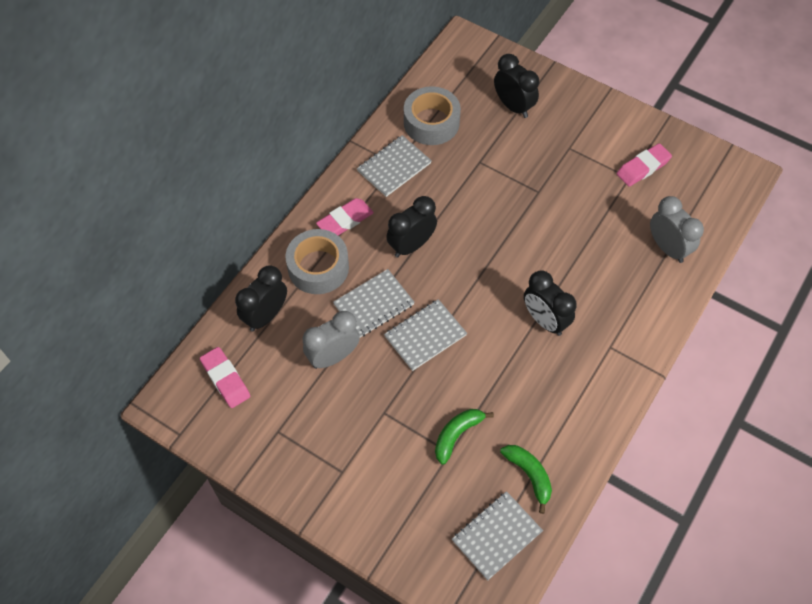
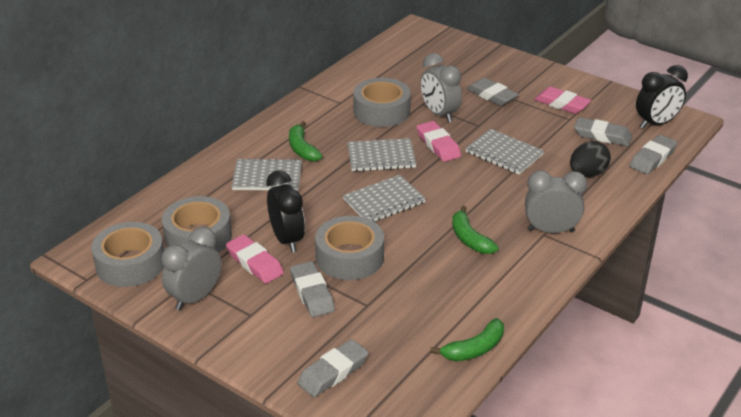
black clock: [235,266,287,331] [386,196,437,258] [494,54,539,118] [524,270,576,336] = 4 -> [266,171,305,253] [636,65,688,129] = 2
black egg: none = 0 -> [570,141,611,177] = 1
green banana: [435,409,494,465] [500,445,552,514] = 2 -> [289,121,323,161] [430,318,504,361] [452,206,498,254] = 3
grey clock: [303,311,360,369] [650,196,704,263] = 2 -> [161,227,221,311] [421,53,462,123] [525,170,587,233] = 3
grey eraser: none = 0 -> [290,261,335,317] [297,339,369,397] [467,78,519,106] [574,117,632,146] [629,135,678,174] = 5
grey tape: [285,229,349,294] [404,86,461,145] = 2 -> [91,222,164,287] [162,196,232,253] [315,216,384,280] [353,78,411,127] = 4

